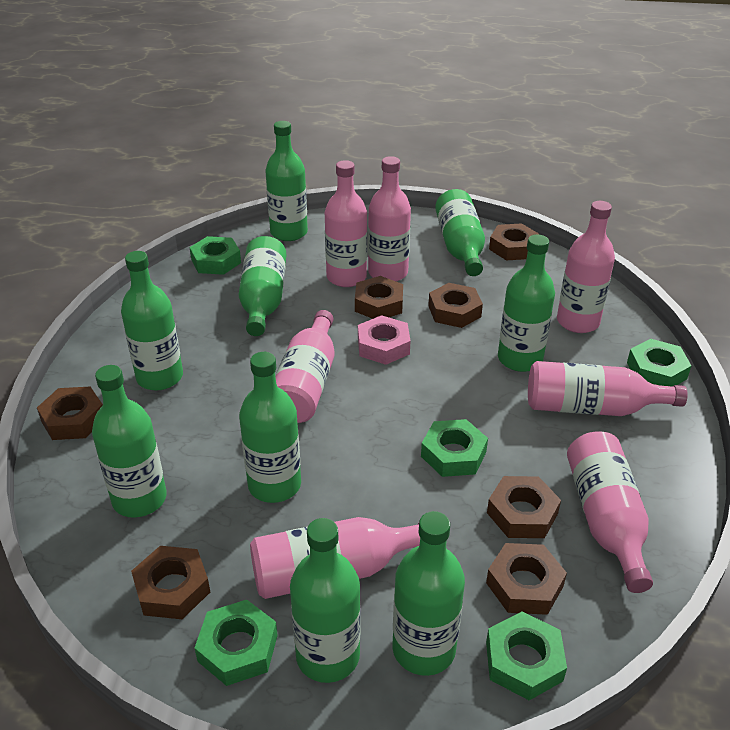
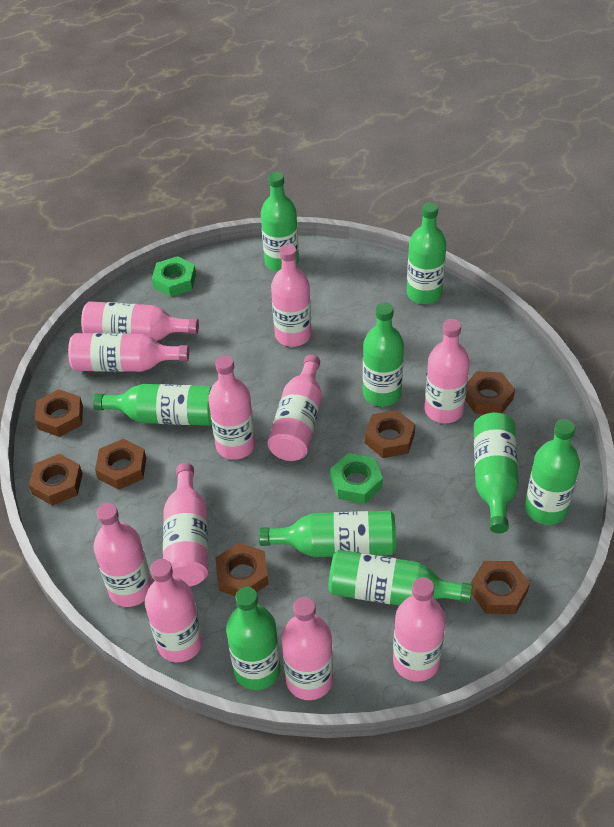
green nut: [189,236,241,275] [195,600,278,686] [421,419,488,477] [486,612,567,700] [627,339,692,387] = 5 -> [152,256,196,297] [330,453,383,504] = 2
pink bottle: [250,517,420,599] [275,310,335,423] [325,160,367,287] [368,156,411,282] [528,361,688,416] [557,201,615,333] [567,431,653,593] = 7 -> [68,333,189,372] [81,301,199,341] [94,503,152,607] [145,559,203,662] [163,463,208,587] [208,356,255,460] [267,355,322,461] [271,244,311,347] [281,597,333,700] [393,577,445,681] [424,319,470,423] = 11
pink nut: [358,315,410,365] = 1 -> none = 0

